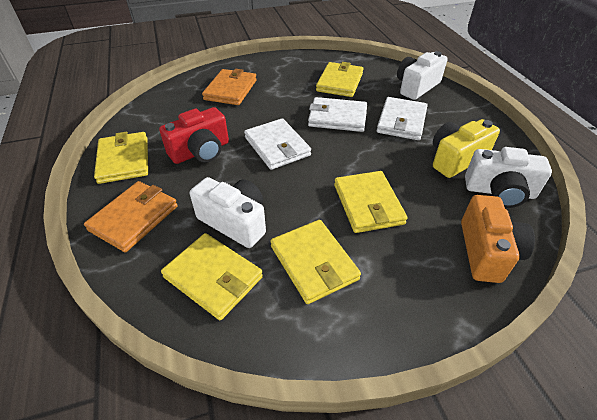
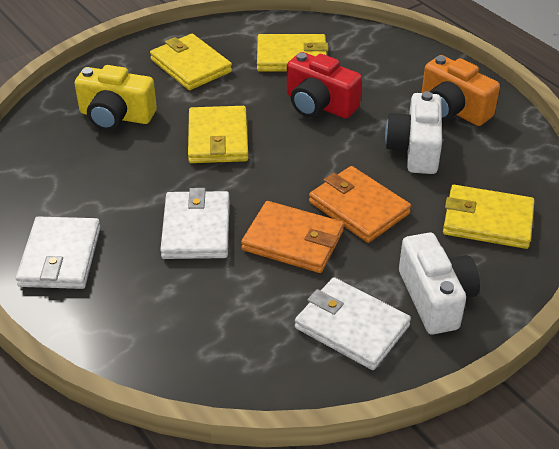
white camera: [190,177,266,248] [397,51,448,100] [465,147,552,208] = 3 -> [385,91,442,174] [399,233,480,334] = 2
yellow wallet: [94,132,148,184] [161,233,263,320] [271,220,361,304] [316,62,363,97] [334,171,408,233] = 5 -> [150,34,232,90] [188,106,248,163] [257,34,329,72] [443,185,534,249] = 4

